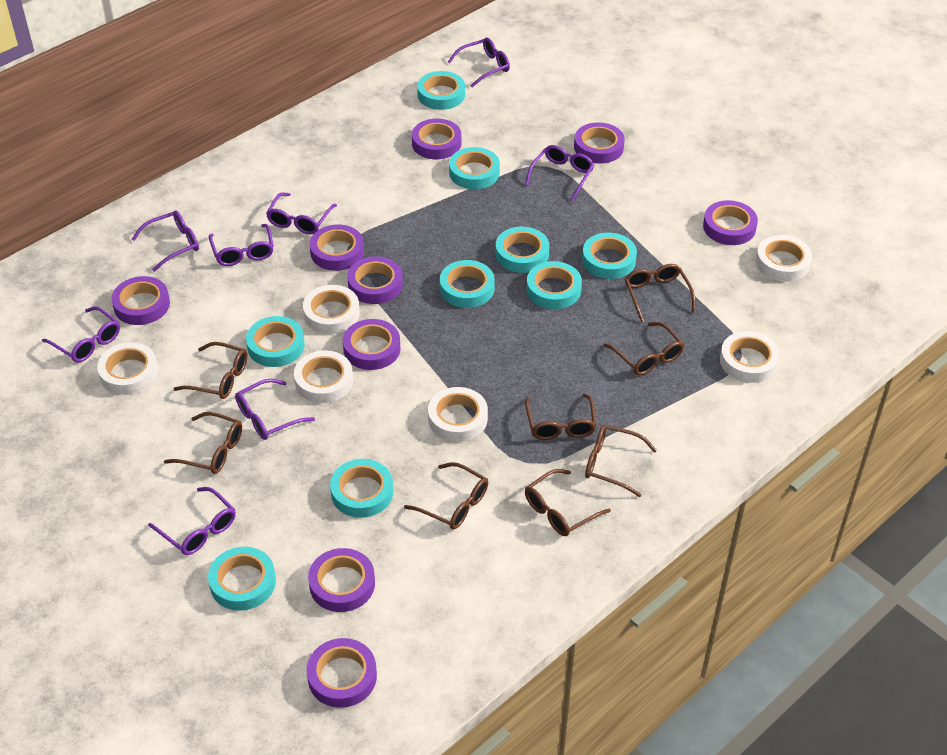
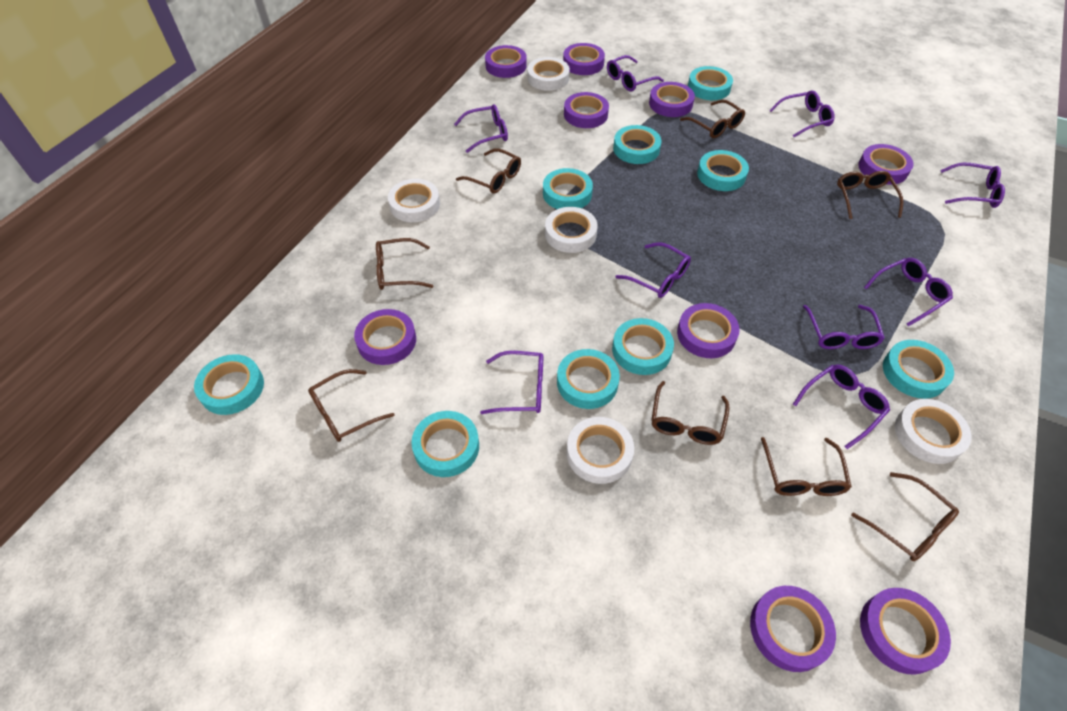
purple glasses: [42,306,120,362] [132,210,199,272] [148,487,236,555] [209,224,274,266] [235,379,315,440] [266,192,337,234] [448,37,510,87] [525,145,594,201] = 8 -> [454,104,508,153] [480,351,543,414] [607,55,664,91] [615,242,691,298] [769,90,835,137] [793,364,890,449] [803,305,885,349] [864,258,953,326] [940,163,1005,208] = 9
white tape: [97,342,158,395] [294,350,353,403] [303,285,360,334] [428,387,488,442] [720,331,780,383] [756,235,812,282] = 6 -> [388,179,440,222] [527,57,570,91] [545,207,598,253] [567,417,634,484] [895,399,972,464] = 5

